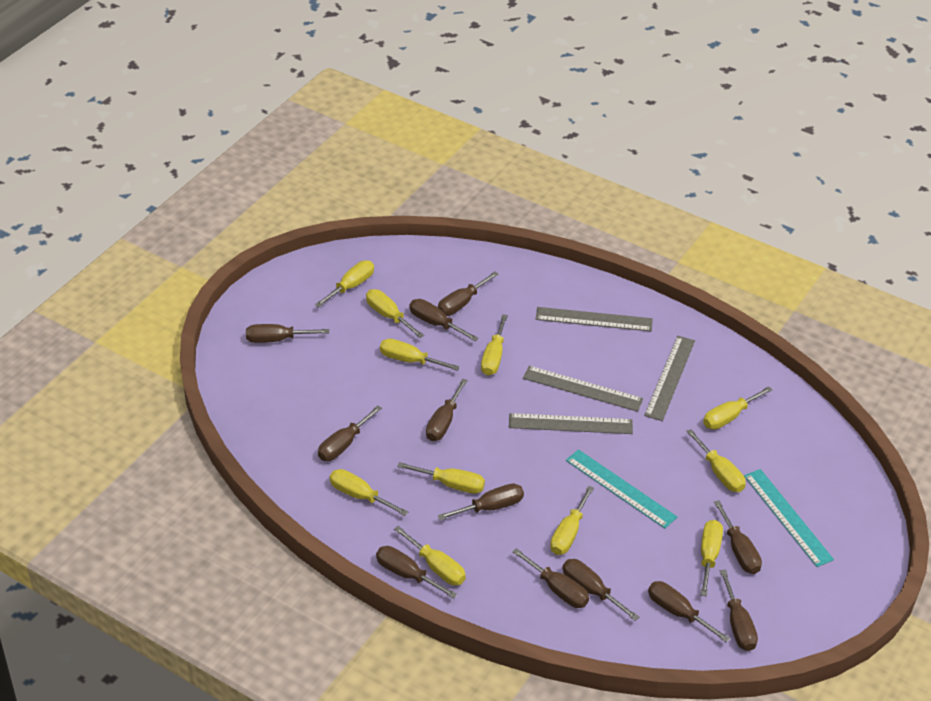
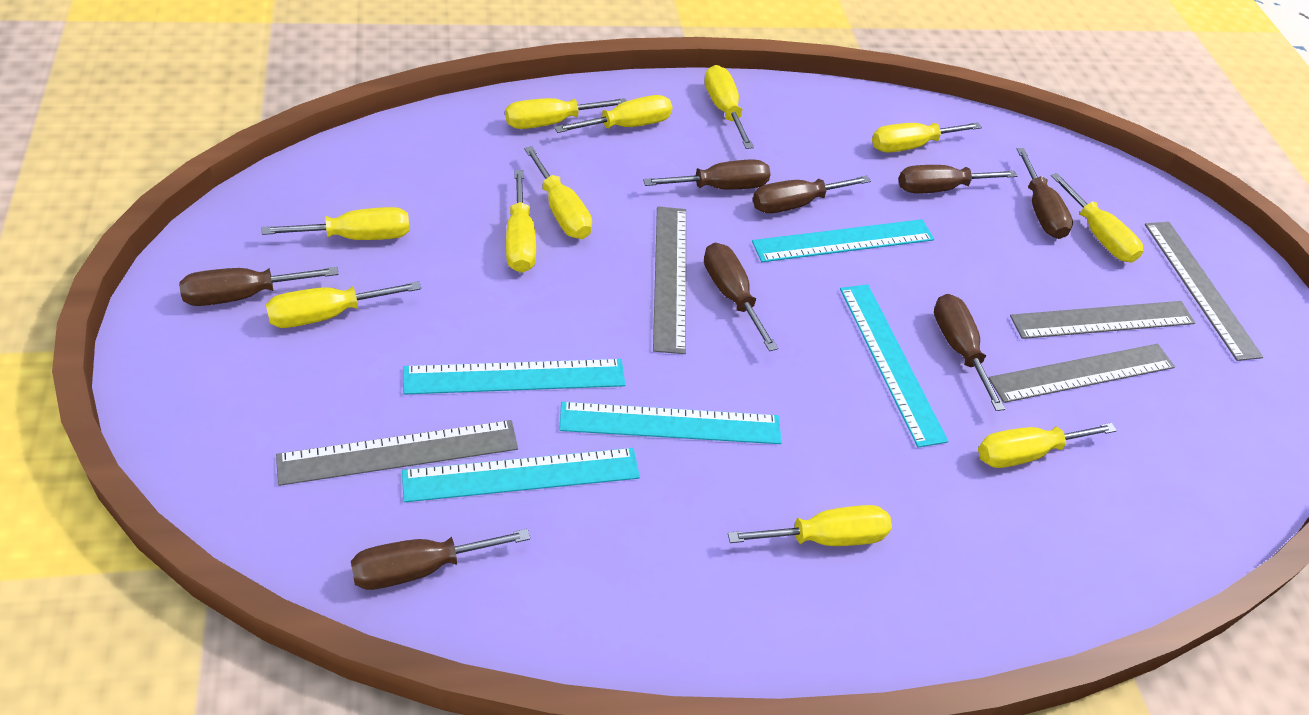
brown screwdriver: [246,324,329,343] [318,405,382,461] [376,546,457,599] [410,299,479,341] [426,378,468,441] [437,483,524,520] [438,271,499,316] [512,548,589,608] [562,559,639,621] [648,581,730,643] [714,500,762,574] [720,570,758,651] = 12 -> [179,267,339,306] [351,529,530,590] [643,159,771,190] [704,243,778,351] [753,176,871,213] [899,165,1017,194] [934,294,1005,411] [1016,148,1073,239] = 8
grey ruler: [509,413,633,434] [523,366,643,412] [536,307,653,332] [644,336,695,421] = 4 -> [276,420,518,486] [653,206,686,354] [988,344,1175,403] [1010,301,1195,339] [1145,222,1263,361] = 5
turquoise ruler: [566,449,677,529] [744,469,834,567] = 2 -> [402,448,640,502] [403,359,625,394] [559,402,782,444] [752,219,934,262] [840,284,948,448] = 5

